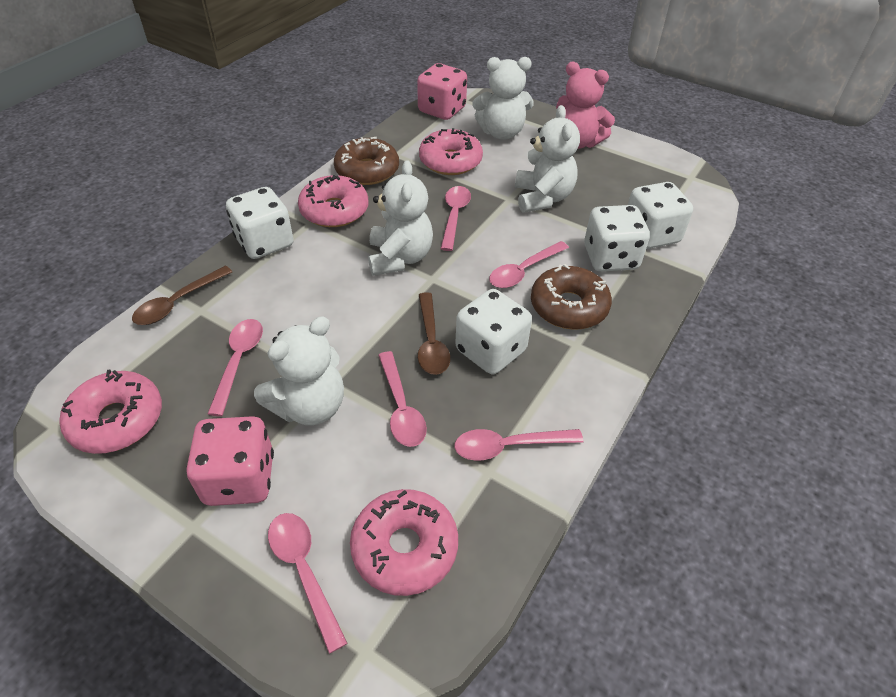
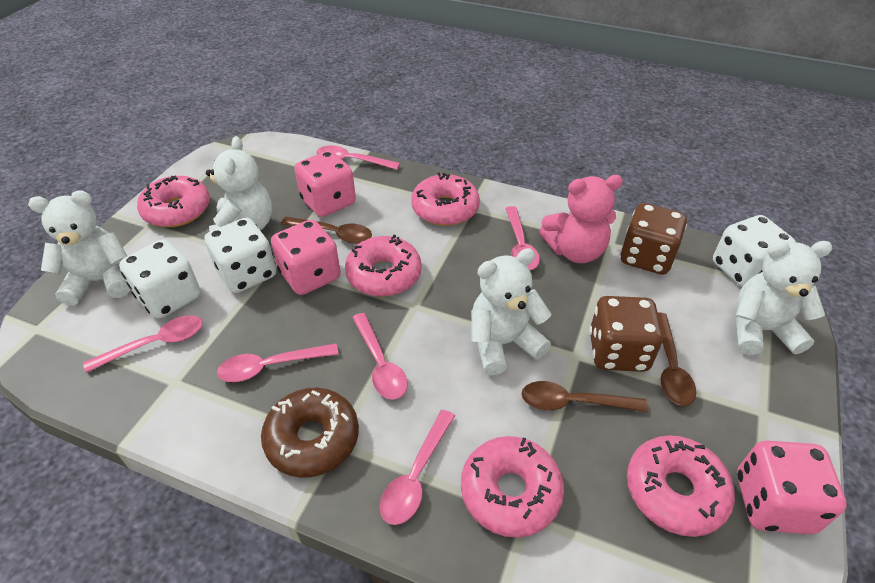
brown dice: none = 0 -> [589,296,663,372] [620,203,687,275] = 2
brown donut: [334,137,399,185] [531,264,612,330] = 2 -> [261,387,359,478] = 1
brown spoon: [132,266,232,325] [418,292,450,375] = 2 -> [281,217,372,244] [521,381,648,412] [658,313,696,406] = 3
pink dice: [186,416,274,506] [417,63,467,120] = 2 -> [271,219,341,295] [294,151,356,217] [737,440,847,534] = 3
pink donut: [59,369,162,454] [298,175,368,227] [350,489,458,596] [419,128,483,175] = 4 -> [137,176,210,227] [345,235,422,297] [411,172,480,226] [461,436,564,538] [627,435,735,537] = 5
white dice: [226,187,294,259] [455,289,532,374] [584,205,650,272] [628,182,693,249] = 4 -> [119,239,201,319] [204,218,276,293] [713,215,796,287] = 3

